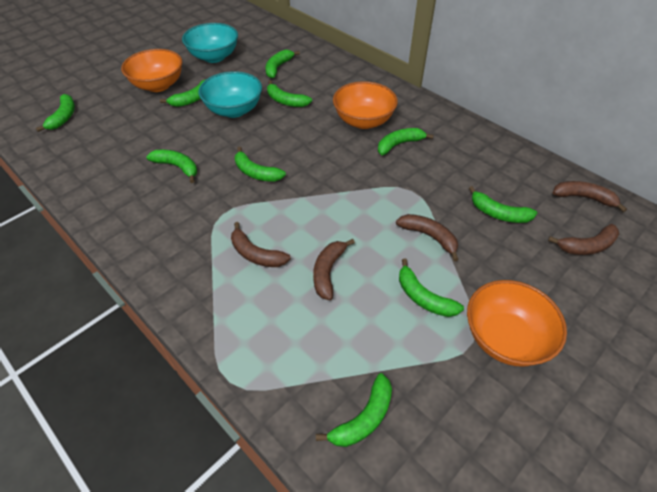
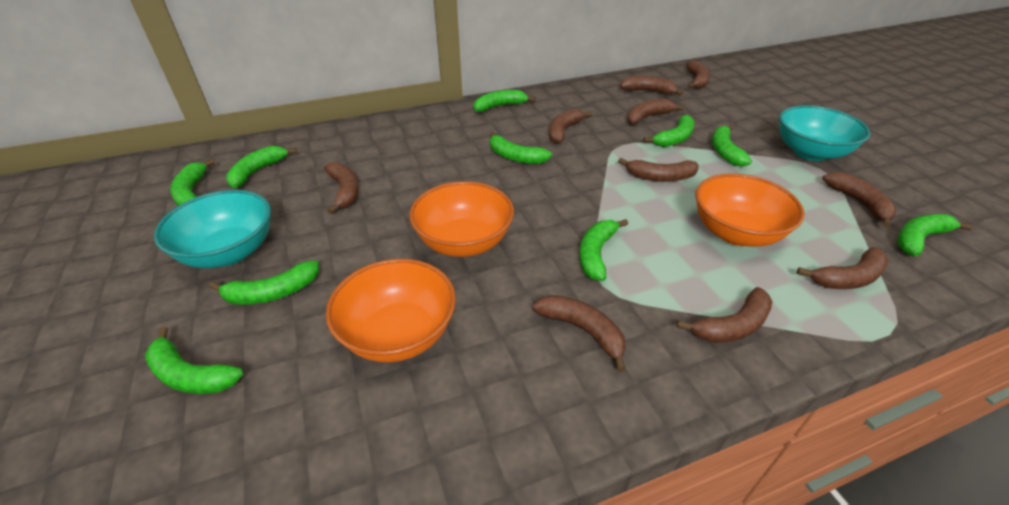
brown banana: [231,222,291,267] [313,239,355,300] [396,214,459,261] [548,224,619,255] [553,181,627,212] = 5 -> [324,162,359,214] [532,295,626,372] [549,109,592,144] [618,158,699,182] [620,76,683,96] [627,99,685,125] [677,287,772,343] [686,61,710,89] [797,247,889,289] [822,172,897,227] = 10

